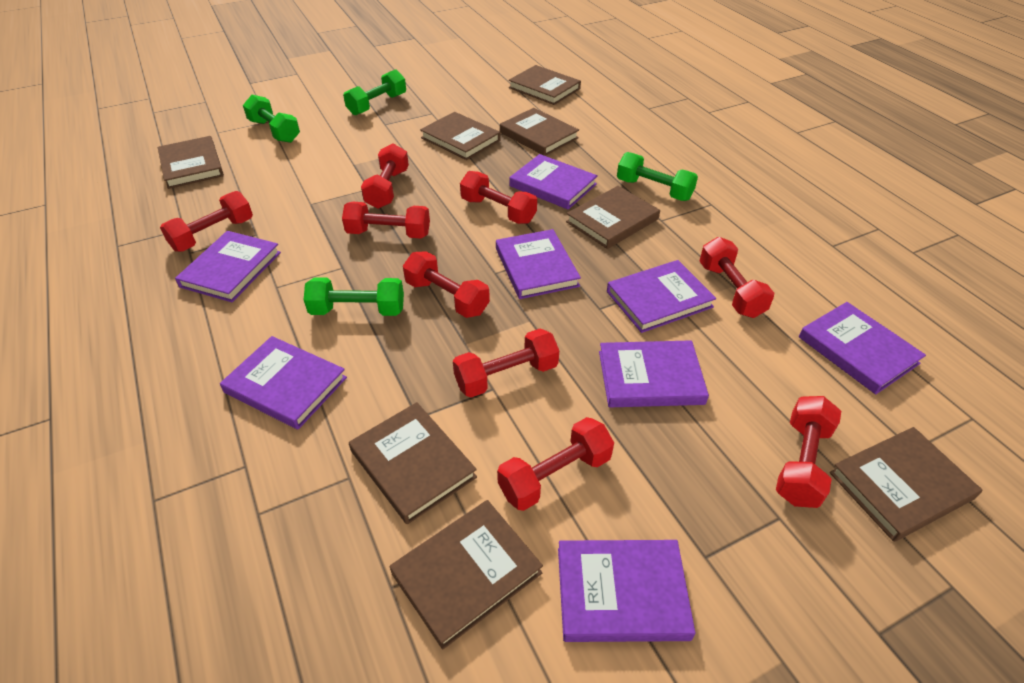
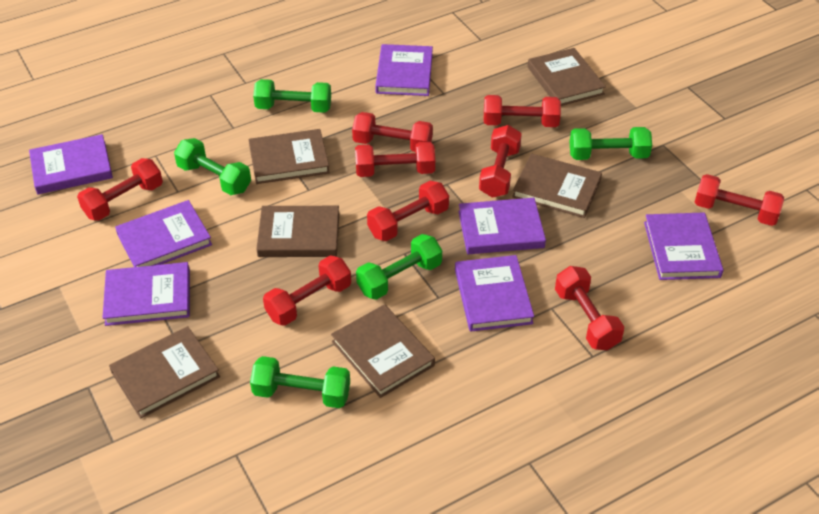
brown book: [158,136,224,189] [349,402,477,524] [390,500,543,649] [420,112,501,160] [500,108,579,156] [509,65,581,105] [566,186,660,249] [830,427,982,542] = 8 -> [109,326,220,419] [249,129,330,184] [256,206,339,257] [331,304,435,398] [512,153,602,218] [527,48,606,106] = 6
green dumbbell: [243,95,300,143] [304,277,404,316] [343,69,406,116] [617,152,698,201] = 4 -> [174,138,251,195] [250,356,350,408] [253,79,331,113] [356,234,442,300] [569,127,652,160] = 5
purple book: [175,231,281,302] [220,336,347,429] [496,229,581,299] [509,154,598,210] [558,540,695,642] [599,340,709,407] [607,260,716,333] [799,302,926,394] = 8 -> [29,134,113,194] [102,262,190,326] [115,200,212,267] [375,44,433,96] [455,255,534,332] [458,198,546,254] [644,213,723,280] = 7

